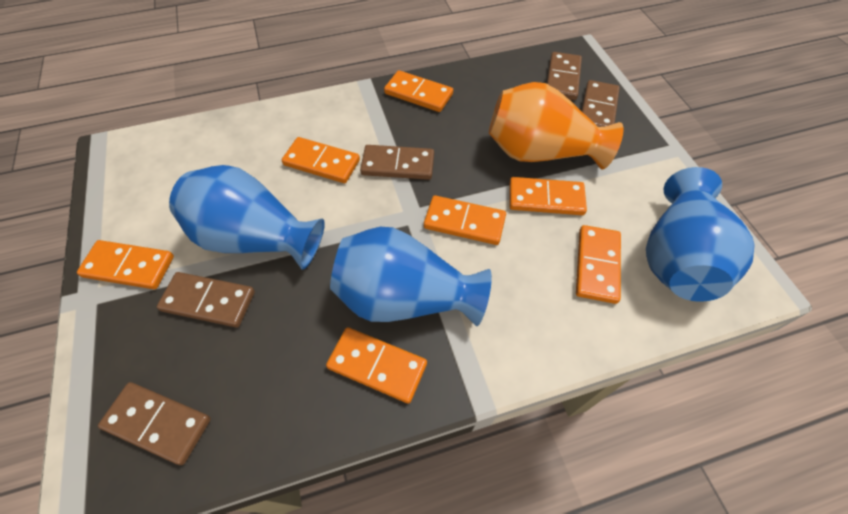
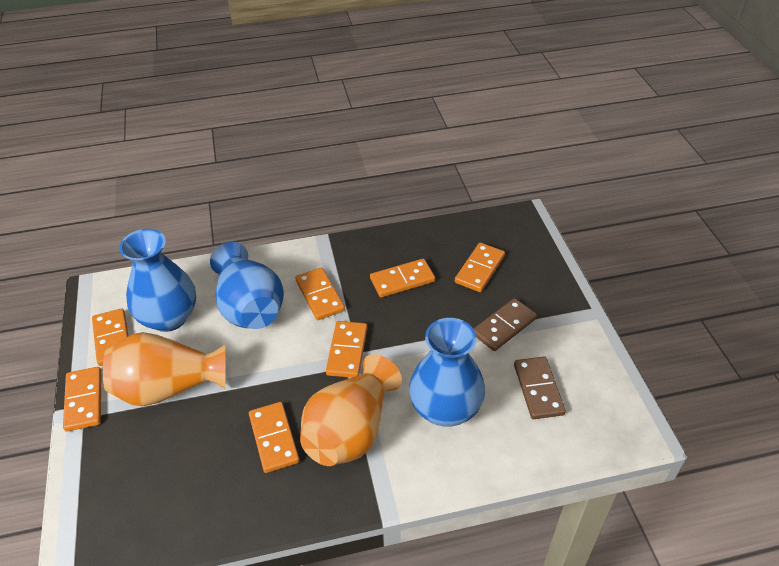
brown domino: [98,382,211,465] [157,272,255,328] [360,145,434,180] [547,52,582,100] [581,80,620,127] = 5 -> [473,298,537,351] [514,357,566,419] = 2
orange vase: [489,82,623,169] = 1 -> [103,332,226,406] [300,354,402,466] = 2

